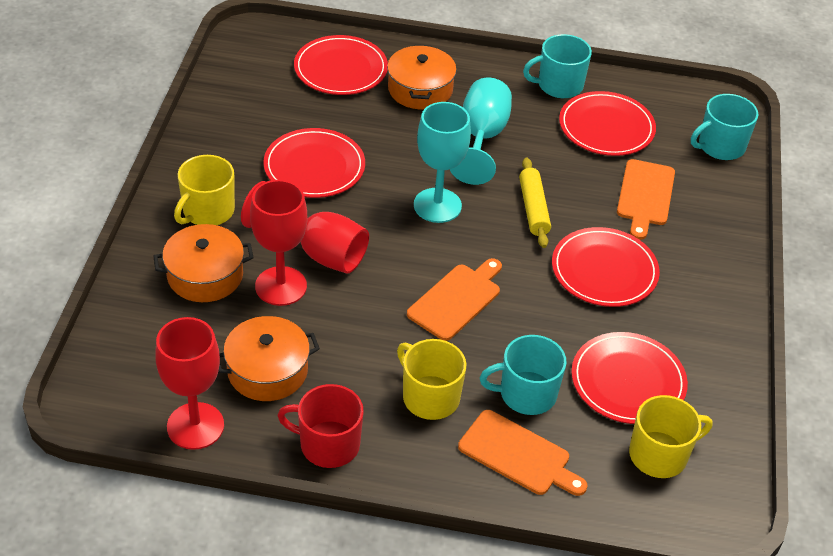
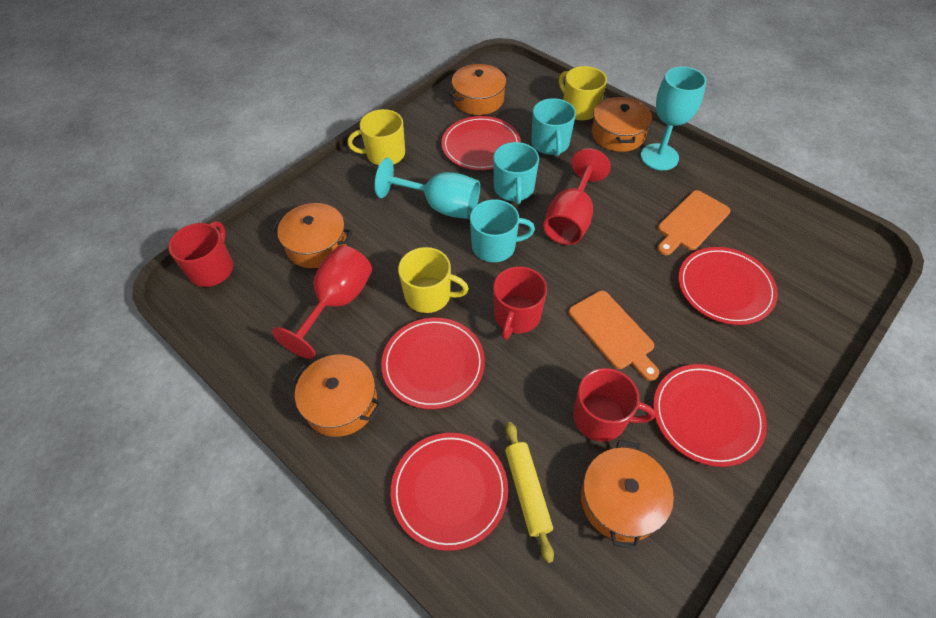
orange cutting board: [407,258,502,341] [458,410,587,496] [617,159,675,240] = 3 -> [569,291,659,381] [658,190,731,255] = 2
orange pot: [153,224,254,302] [218,316,320,401] [387,44,457,109] = 3 -> [271,203,353,268] [291,354,382,437] [448,64,509,115] [581,440,674,550] [592,96,652,152] = 5
red goblet: [155,317,224,450] [241,181,369,274] [250,180,307,306] = 3 -> [272,245,372,359] [543,148,611,245] = 2
red mug: [277,384,364,468] = 1 -> [168,221,233,287] [493,266,547,340] [573,368,655,442] = 3

